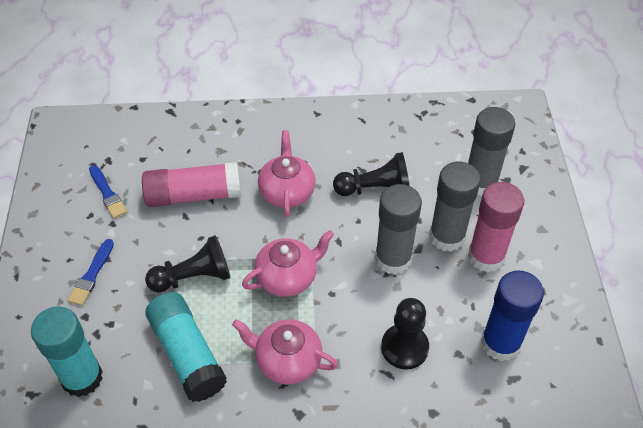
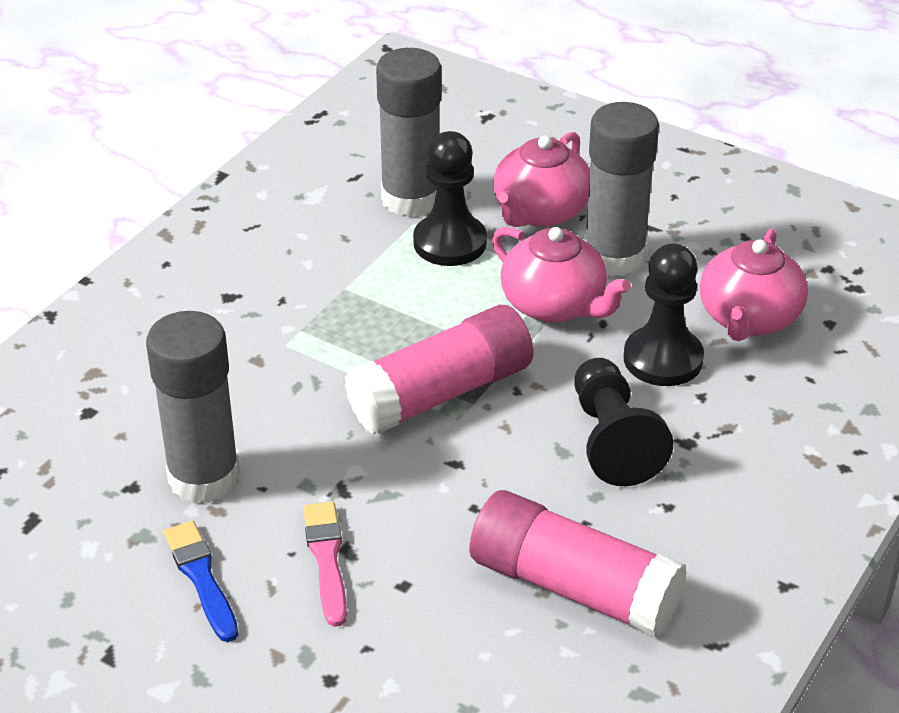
blue brush: [67,239,114,306] [89,165,127,219] = 2 -> [164,521,238,642] = 1
blue glue stick: [481,270,544,361] = 1 -> none = 0
pink brush: none = 0 -> [303,502,347,627] = 1
turquoise glue stick: [31,306,103,397] [145,292,227,402] = 2 -> none = 0

